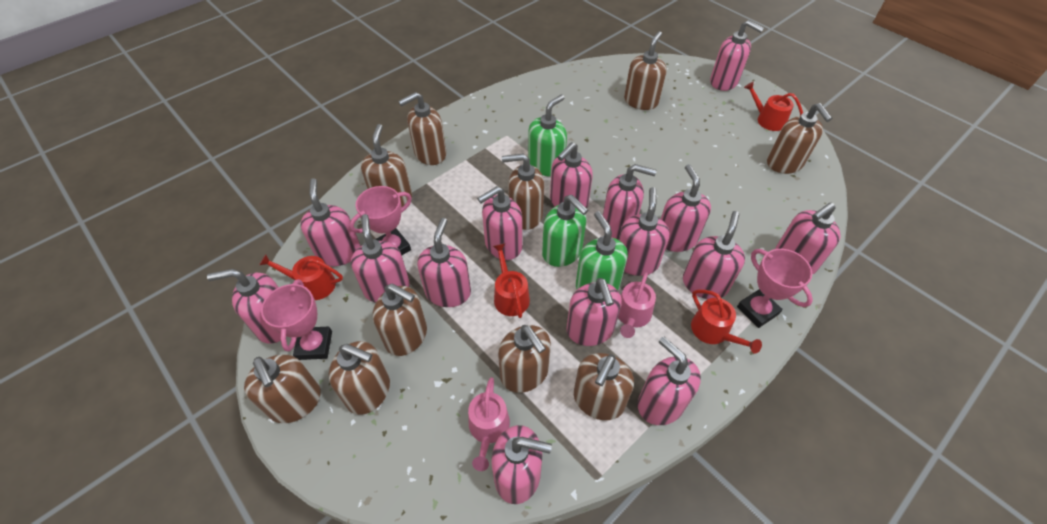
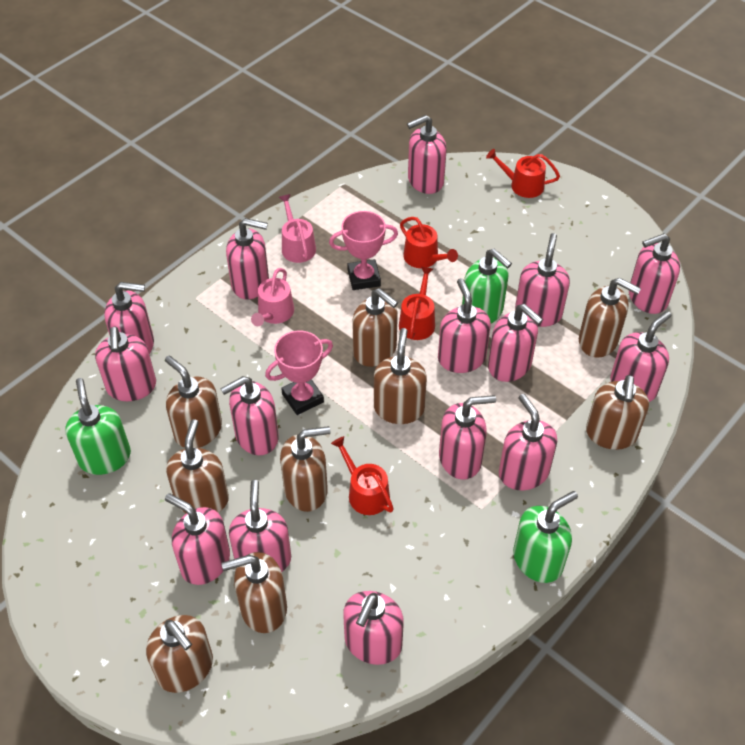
brown soap dispenser: [244,355,321,423] [329,341,390,415] [361,124,412,207] [373,284,427,356] [398,92,446,165] [498,325,551,393] [502,154,544,230] [574,353,634,420] [624,31,667,110] [767,103,832,174] = 10 -> [146,615,213,693] [165,356,222,448] [166,419,229,513] [222,552,287,633] [280,426,330,512] [352,288,398,367] [374,328,427,424] [579,278,641,358] [586,375,649,450] = 9
pink trophy: [261,279,332,360] [349,186,412,255] [737,249,813,328] = 3 -> [265,331,333,415] [329,211,398,290] = 2

